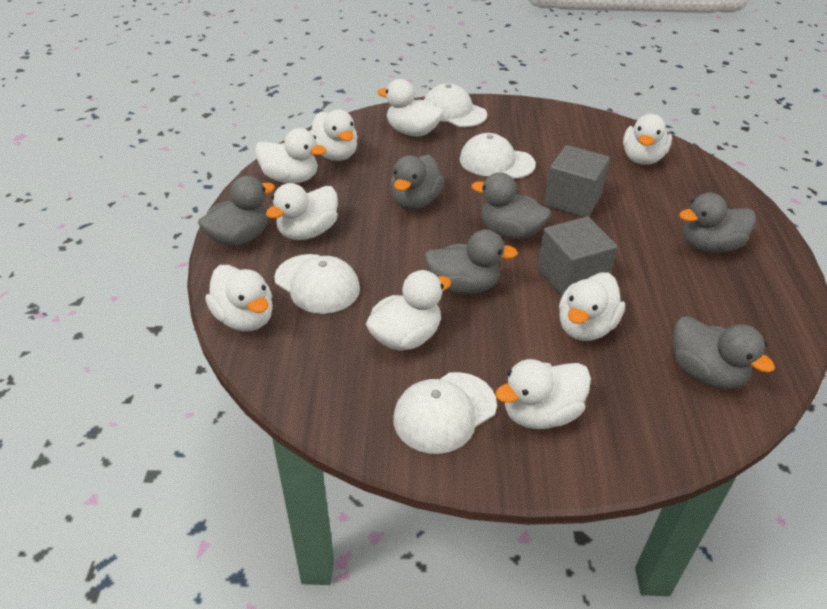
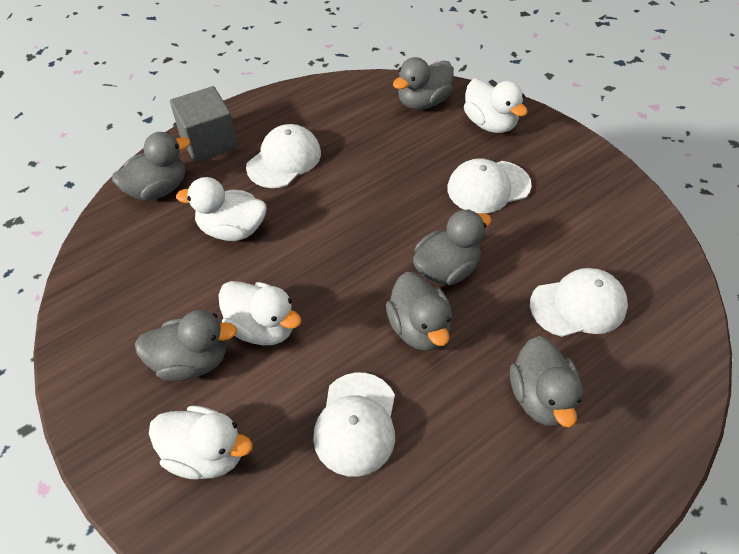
grey cube: [537,217,618,297] [544,145,610,217] = 2 -> [170,86,238,162] = 1
white duck: [205,265,273,331] [255,128,326,184] [266,183,338,240] [309,110,358,161] [366,270,451,351] [377,79,444,136] [495,359,591,429] [559,273,625,341] [623,114,672,165] = 9 -> [149,406,253,480] [176,177,267,241] [218,281,302,345] [464,79,528,133] = 4

